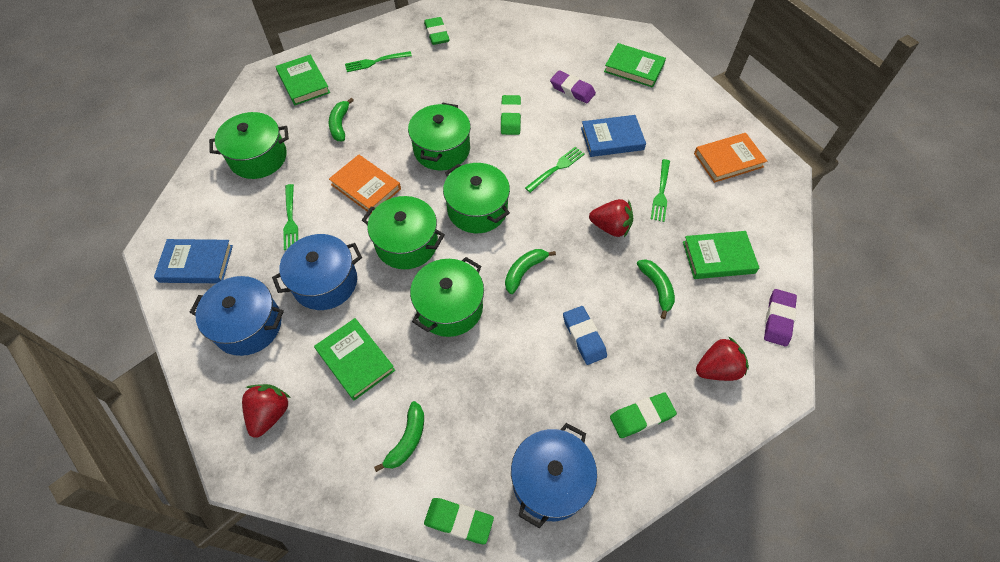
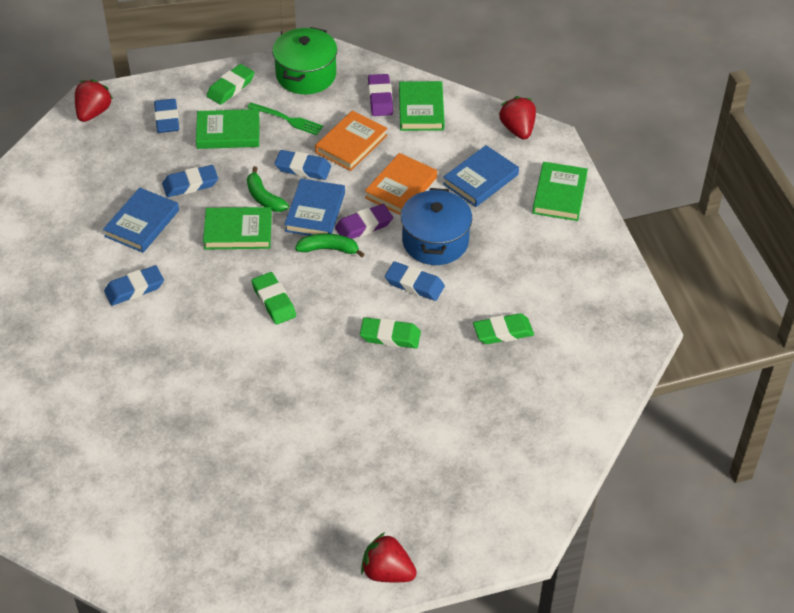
blue book: [154,239,233,283] [581,115,646,157] = 2 -> [103,188,179,253] [284,179,345,236] [443,145,519,207] = 3
blue eraser: [563,306,607,365] = 1 -> [104,265,164,306] [154,99,179,133] [162,165,218,197] [274,150,331,180] [385,261,445,301] = 5
blue pot: [190,276,284,356] [272,234,362,310] [511,423,597,528] = 3 -> [401,188,472,265] = 1
green banana: [329,98,354,141] [374,401,424,472] [505,249,556,294] [637,259,675,319] = 4 -> [247,167,289,212] [295,233,365,257] = 2
green fork: [283,184,298,250] [345,51,412,72] [525,147,585,193] [651,159,670,222] = 4 -> [247,103,323,135] = 1
green pot: [209,112,289,179] [362,196,445,269] [408,102,471,171] [410,257,484,337] [443,163,510,233] = 5 -> [272,27,337,94] = 1

